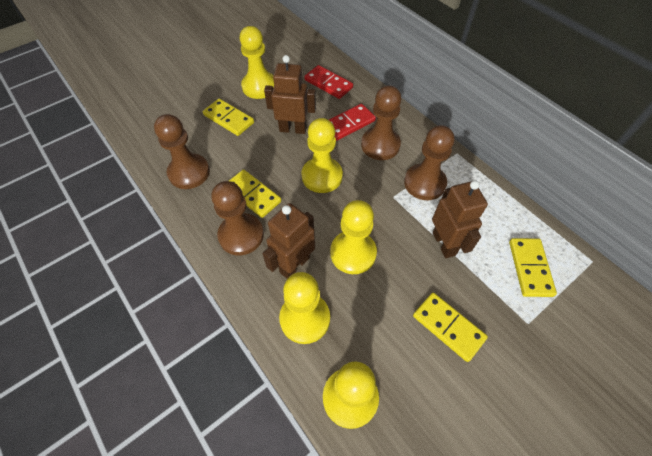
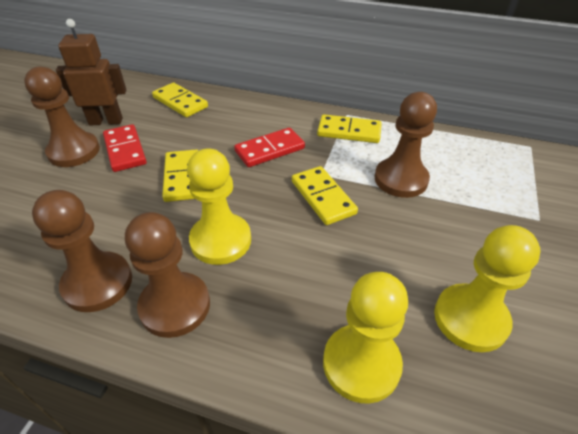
brown robot: [262,203,315,279] [264,55,316,134] [432,180,488,258] = 3 -> [56,19,126,125] = 1
yellow pawn: [239,26,274,99] [279,272,330,344] [301,118,343,193] [323,362,379,429] [330,200,377,274] = 5 -> [187,148,251,265] [323,272,408,404] [434,225,540,352] = 3

